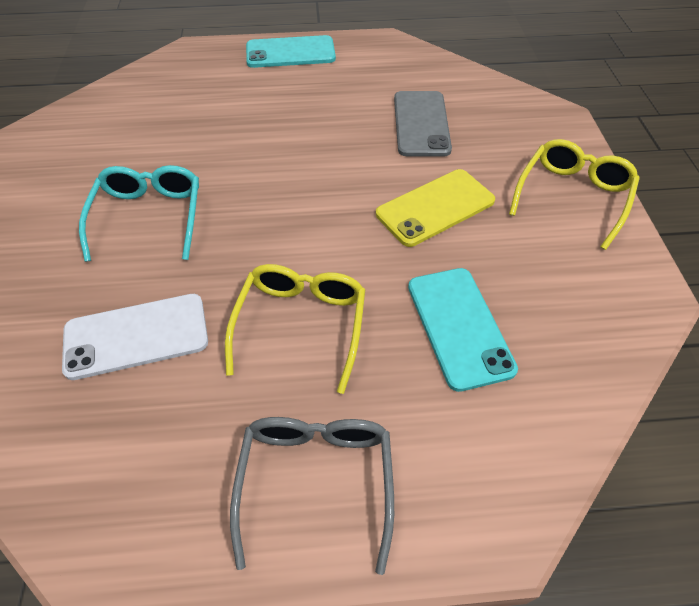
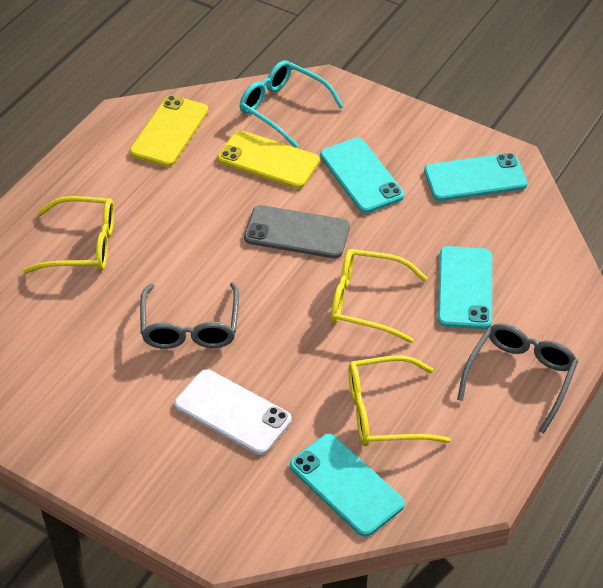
grey glasses: [230,417,394,575] = 1 -> [140,282,239,349] [457,323,578,434] = 2
turquoise phone: [246,35,336,68] [408,268,518,392] = 2 -> [290,434,405,537] [320,138,404,213] [424,153,528,201] [438,246,492,329] = 4
yellow glasses: [225,264,365,394] [509,139,640,250] = 2 -> [23,196,114,274] [331,249,427,343] [349,355,451,446] = 3
yellow phone: [376,169,495,247] = 1 -> [129,95,208,167] [218,130,320,189] = 2

